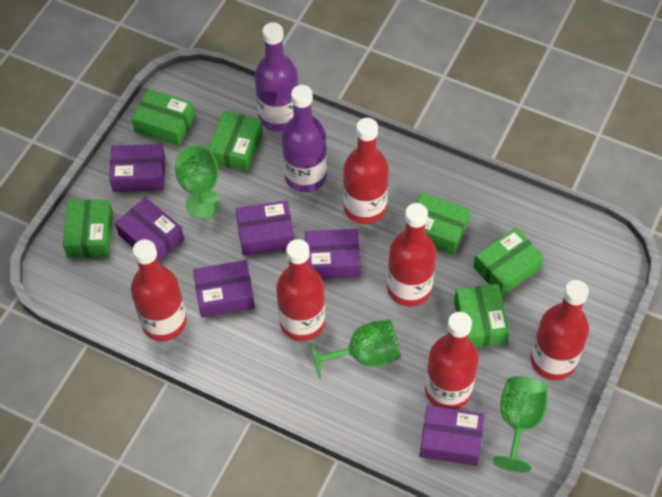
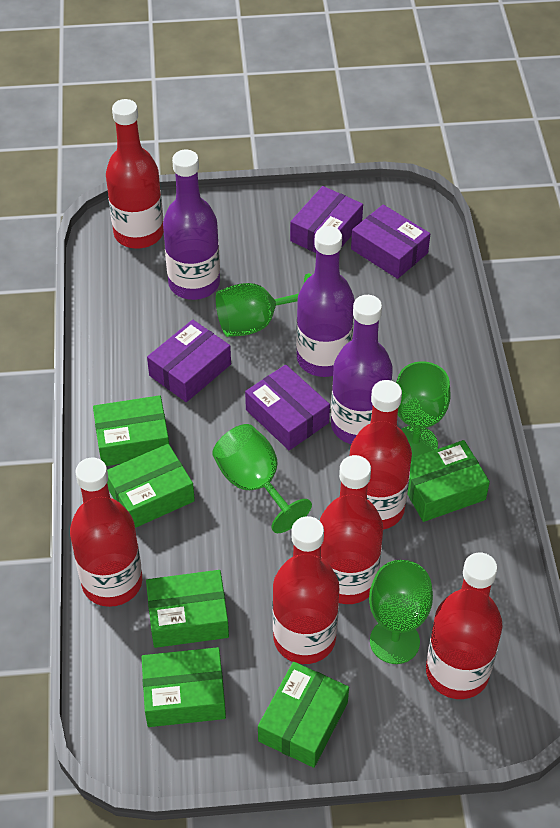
green goblet: [175,145,220,219] [310,320,401,378] [492,376,548,473] = 3 -> [212,424,312,533] [216,273,311,337] [369,560,433,664] [396,361,450,458] = 4
purple bottle: [255,22,298,132] [282,85,327,192] = 2 -> [163,150,220,300] [296,226,354,377] [331,295,393,444] = 3
purple box: [109,144,165,192] [115,197,184,262] [193,260,255,318] [236,200,295,256] [305,229,361,279] [420,405,485,466] = 6 -> [147,320,231,402] [245,365,330,450] [290,186,363,253] [351,204,430,279] = 4

